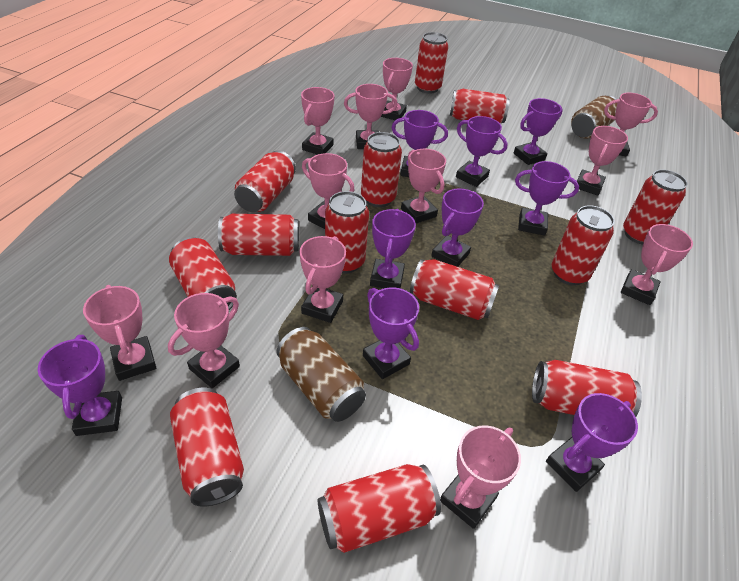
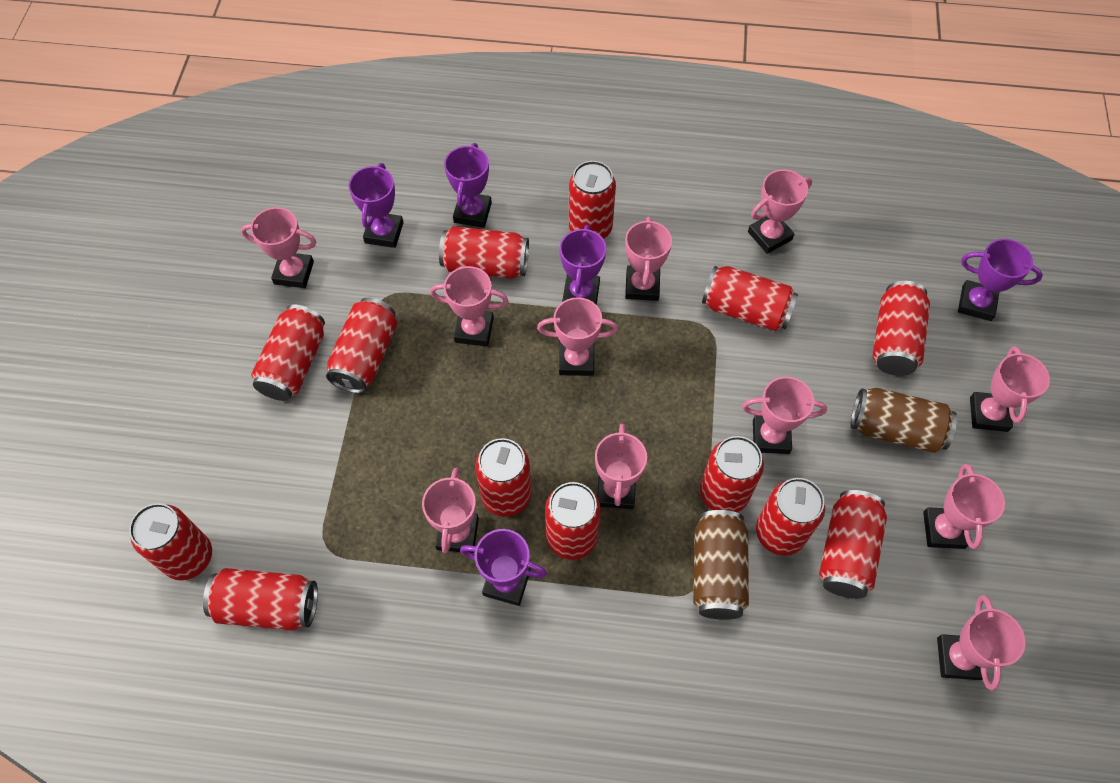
pink trophy: [83,285,156,381] [168,293,240,388] [300,236,346,323] [301,87,335,155] [302,153,354,229] [344,84,398,149] [381,58,413,120] [401,149,446,223] [440,425,521,529] [574,126,628,196] [604,93,658,156] [621,224,693,305] = 12 -> [241,207,317,288] [422,467,479,553] [430,266,509,347] [537,297,618,376] [595,424,647,509] [625,217,672,301] [742,377,827,454] [748,169,812,254] [923,464,1005,549] [937,595,1025,691] [970,346,1050,432] = 11
purple trophy: [38,335,122,436] [363,287,419,379] [370,209,416,288] [392,110,448,177] [431,188,484,267] [456,116,508,187] [514,98,563,165] [515,161,579,236] [546,393,638,492] = 9 -> [349,163,404,248] [444,143,492,228] [460,529,547,606] [560,225,606,305] [958,239,1043,321] = 5

